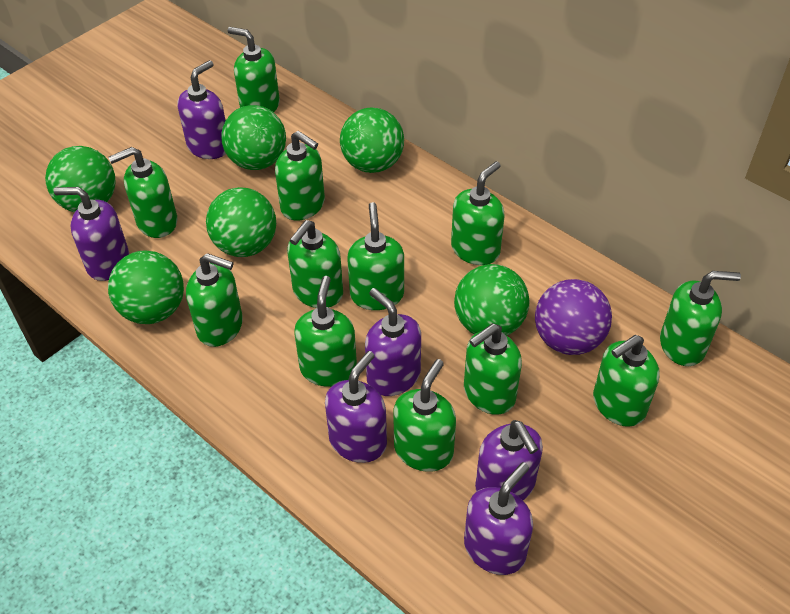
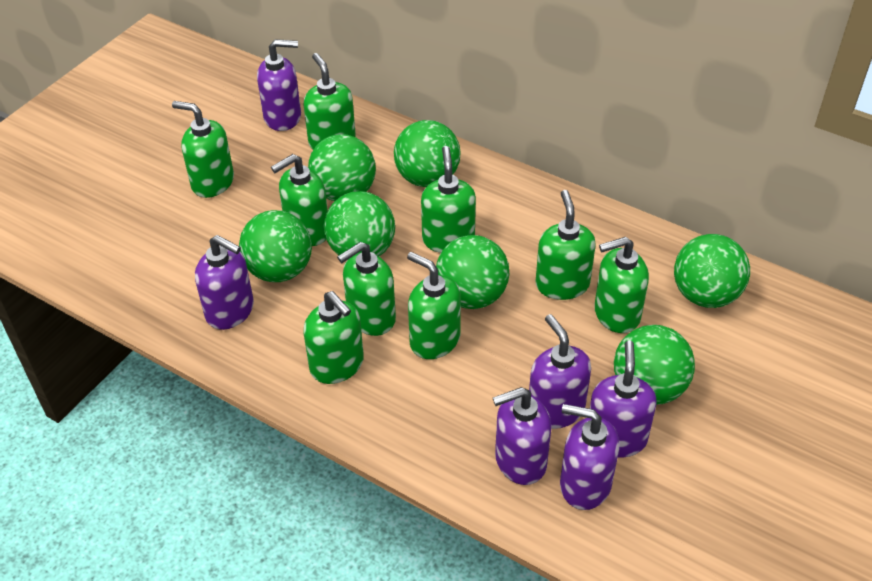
green ball: [45,146,116,212] [108,251,184,324] [206,187,276,257] [221,105,286,170] [340,108,404,173] [454,264,530,335] = 6 -> [239,210,312,282] [308,134,376,201] [324,191,395,257] [394,120,460,187] [436,235,509,309] [614,325,695,405] [674,234,750,308] = 7
green soap dispenser: [108,147,177,238] [186,253,243,347] [227,27,280,112] [275,131,325,221] [287,220,343,308] [294,276,357,387] [347,202,404,310] [393,359,456,472] [451,161,505,265] [464,323,522,415] [593,335,660,427] [660,271,741,366] = 12 -> [172,101,234,198] [271,154,328,246] [304,53,356,150] [304,291,364,384] [337,242,396,336] [407,252,461,359] [421,146,476,253] [536,190,596,300] [594,237,649,333] = 9
purple ball: [535,279,612,355] = 1 -> none = 0

